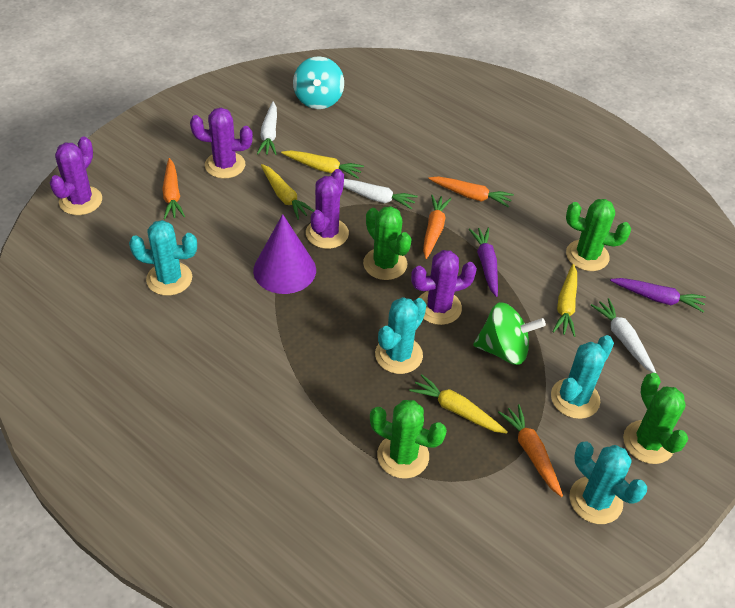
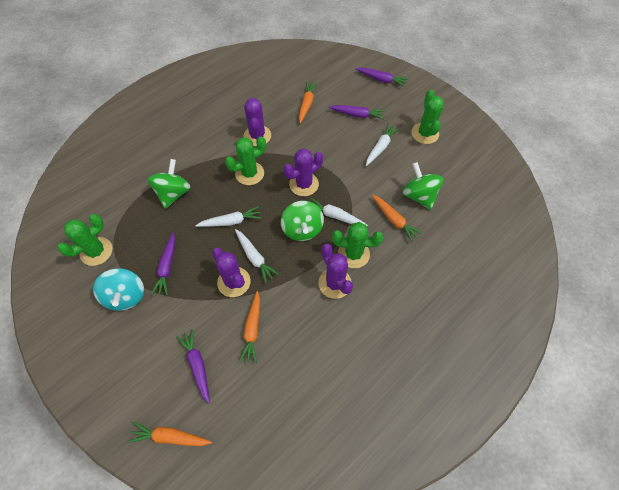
green spinning top: [473,302,546,365] = 1 -> [148,159,191,209] [281,201,324,241] [403,162,444,210] = 3
purple carrot: [469,227,498,297] [610,278,706,313] = 2 -> [151,233,175,296] [176,329,210,404] [328,105,385,120] [355,68,408,87] = 4
purple cone: [253,214,316,294] = 1 -> none = 0
turquoise cactus: [129,220,197,296] [375,297,426,374] [551,335,614,419] [569,442,647,524] = 4 -> none = 0
white carrot: [257,101,277,155] [343,179,418,210] [591,298,656,373] = 3 -> [195,206,262,227] [235,229,279,283] [310,197,368,226] [366,123,400,166] = 4
yellow carrot: [261,164,314,220] [281,150,364,179] [409,374,508,434] [552,264,577,337] = 4 -> none = 0

